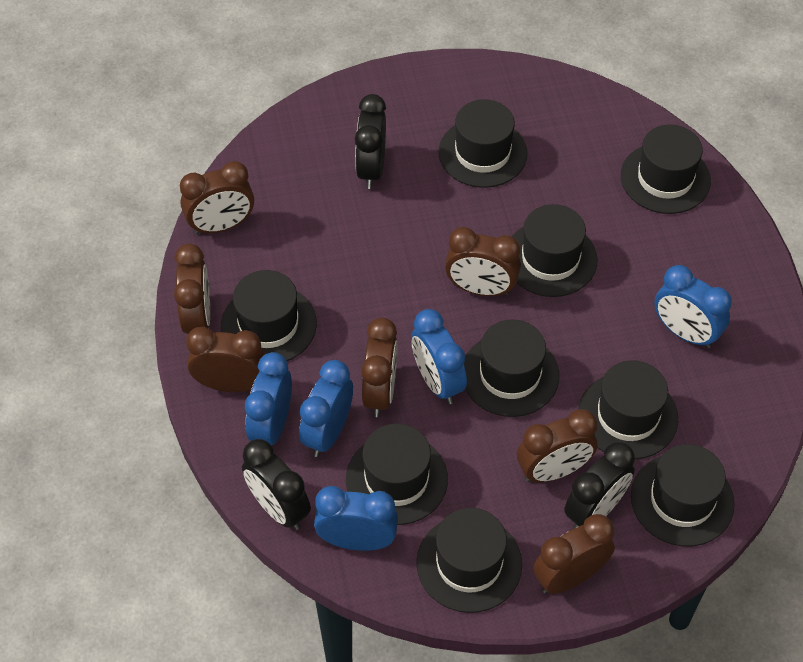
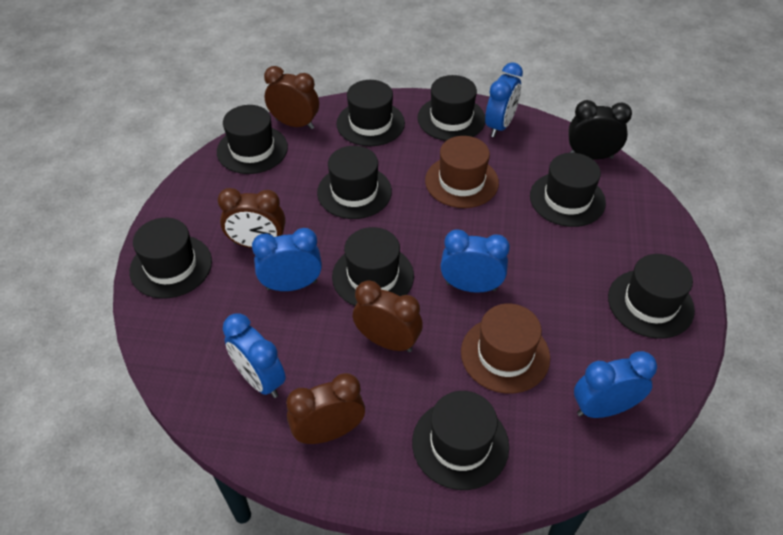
black clock: [242,439,311,530] [355,94,386,189] [564,442,635,529] = 3 -> [568,100,632,159] = 1
brown clock: [174,243,210,334] [180,161,254,234] [186,327,265,392] [361,318,397,417] [445,227,521,296] [517,409,597,482] [533,514,615,594] = 7 -> [218,188,285,248] [264,66,319,129] [286,373,365,444] [353,280,423,352] = 4
brown hat: none = 0 -> [425,136,499,208] [461,303,550,394] = 2

